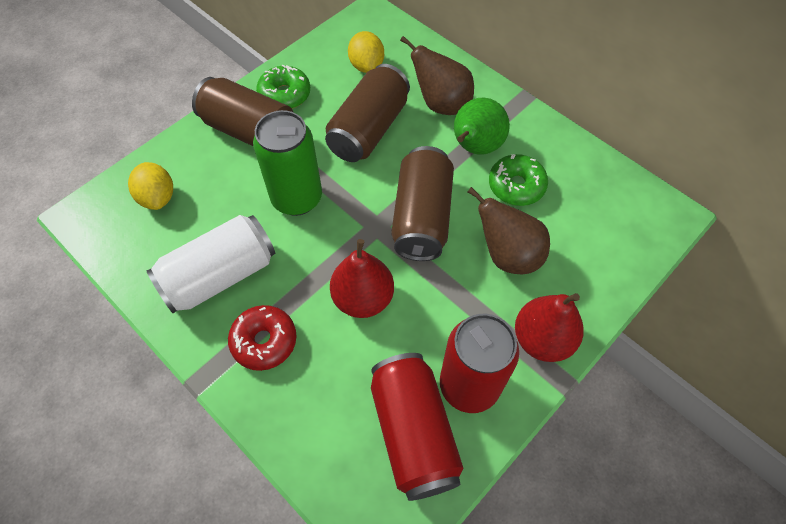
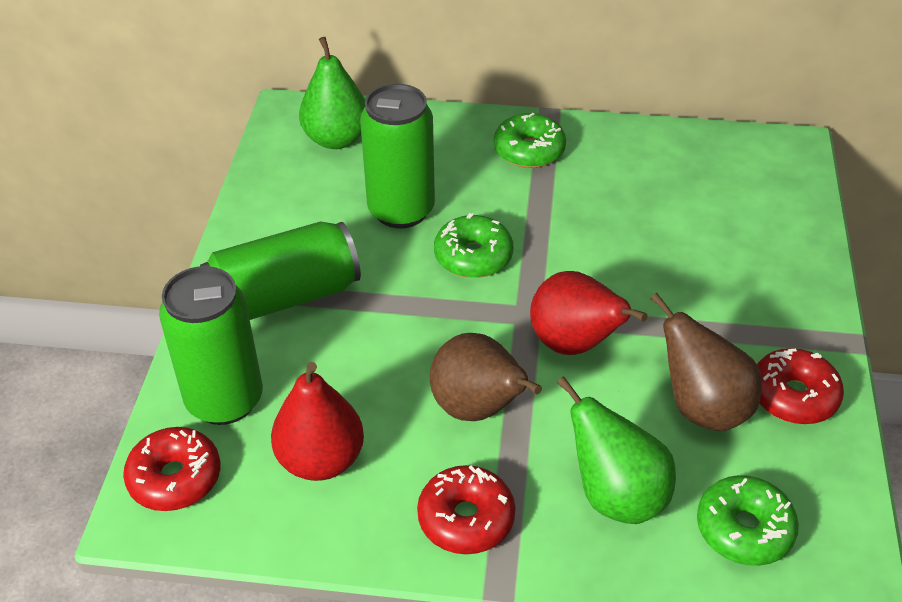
brown can: [192,77,293,146] [325,64,410,162] [391,146,454,261] = 3 -> none = 0
green can: [253,110,322,216] = 1 -> [159,266,263,425] [200,221,361,320] [360,84,435,229] = 3
green donut: [256,65,310,109] [489,154,548,206] = 2 -> [434,213,513,278] [494,113,566,168] [697,475,799,566] = 3
green pear: [454,97,510,155] = 1 -> [299,37,365,149] [557,376,676,524] = 2
red can: [371,353,464,501] [440,314,519,413] = 2 -> none = 0
red donut: [228,305,297,371] = 1 -> [123,427,220,511] [417,465,515,554] [757,348,844,424] = 3
white can: [146,215,275,313] = 1 -> none = 0
yellow lemon: [128,162,173,210] [348,31,384,73] = 2 -> none = 0

